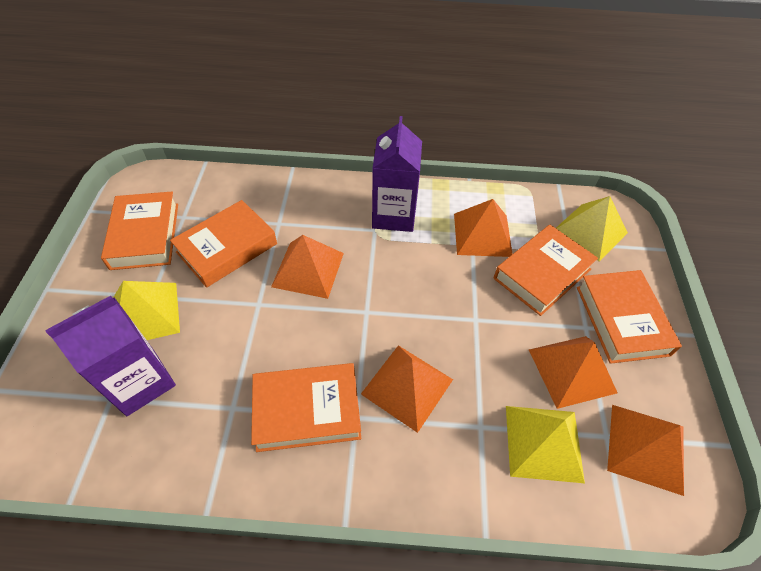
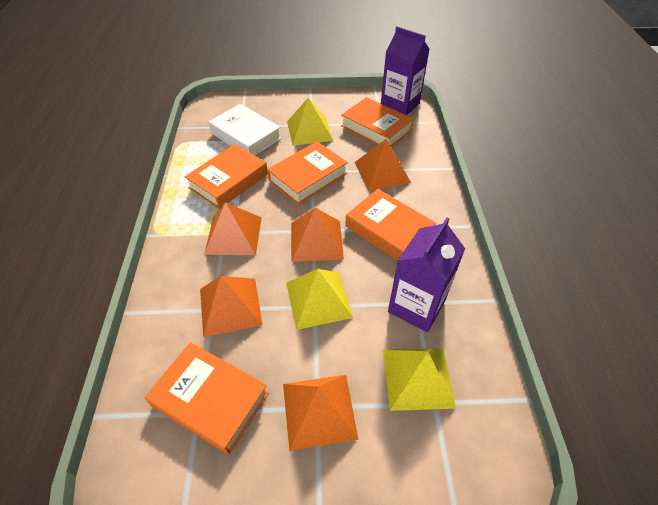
white book: none = 0 -> [208,104,282,155] = 1

